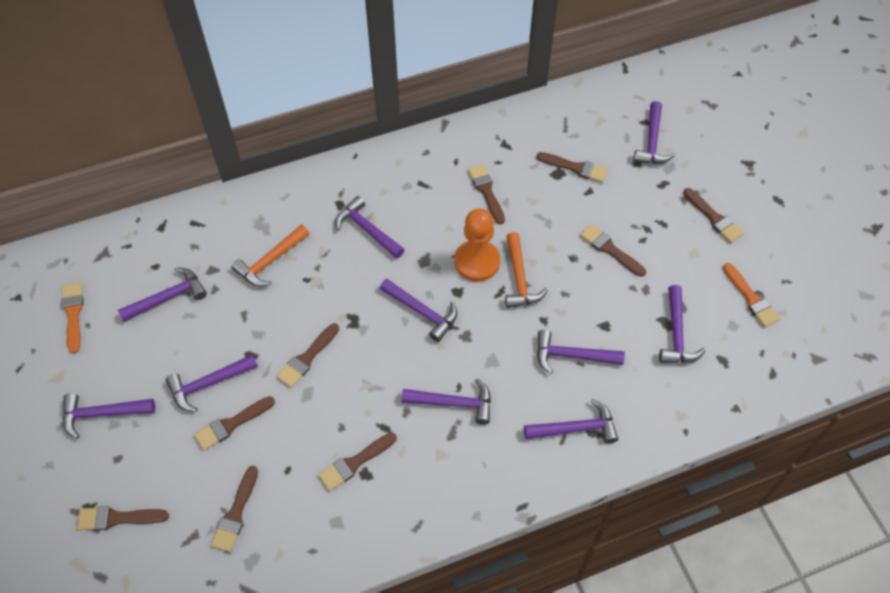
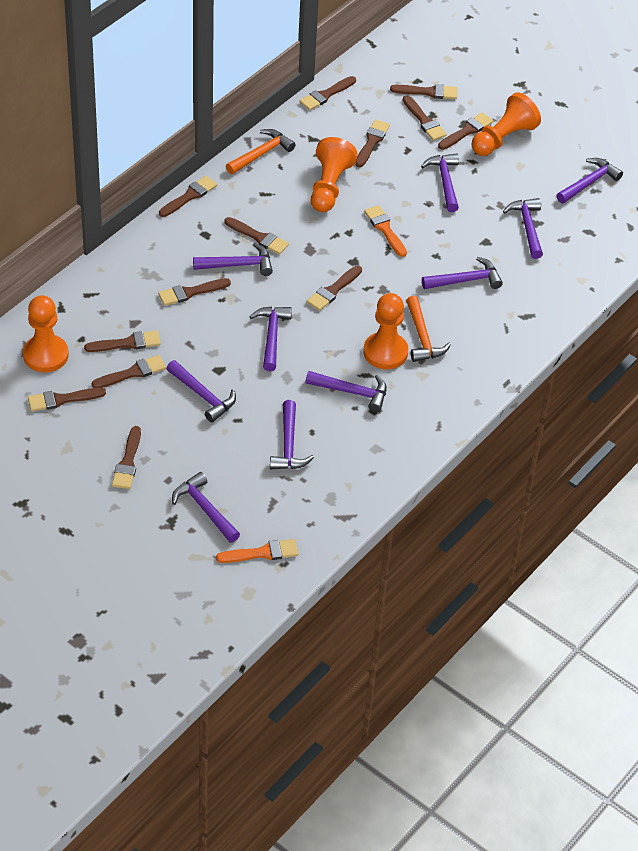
brown brush: [77,506,169,530] [194,396,275,450] [211,466,258,552] [277,323,339,388] [318,433,397,491] [468,164,505,225] [537,152,608,183] [580,224,646,277] [683,188,744,243] = 9 -> [28,388,106,411] [84,331,161,352] [91,355,166,388] [112,426,141,489] [158,278,231,306] [159,176,217,217] [224,217,289,255] [299,76,356,110] [307,266,362,311] [355,119,390,167] [390,84,458,99] [403,95,447,141] [438,112,493,150] = 13
orange pawn: [455,209,500,282] = 1 -> [23,295,69,372] [311,137,358,212] [363,293,408,369] [472,92,541,156] = 4

